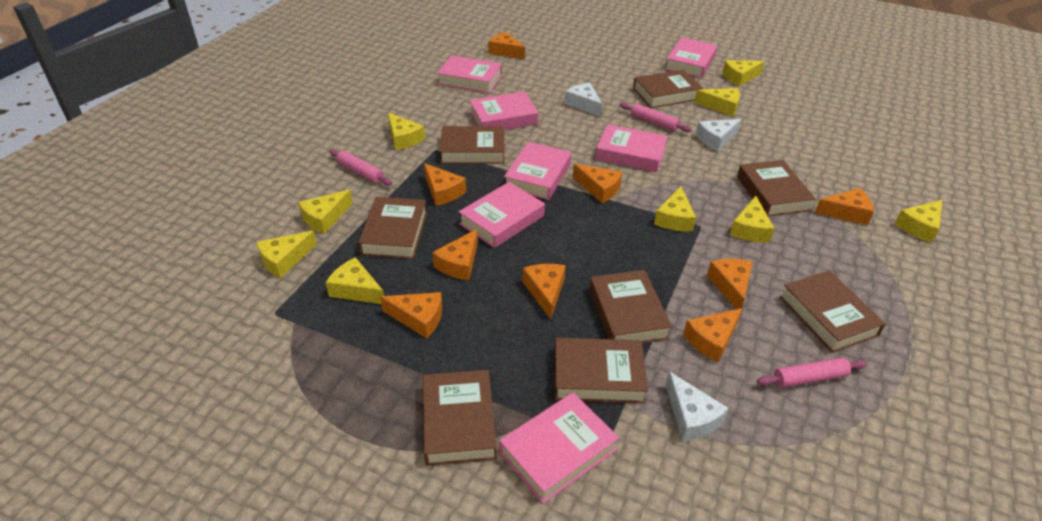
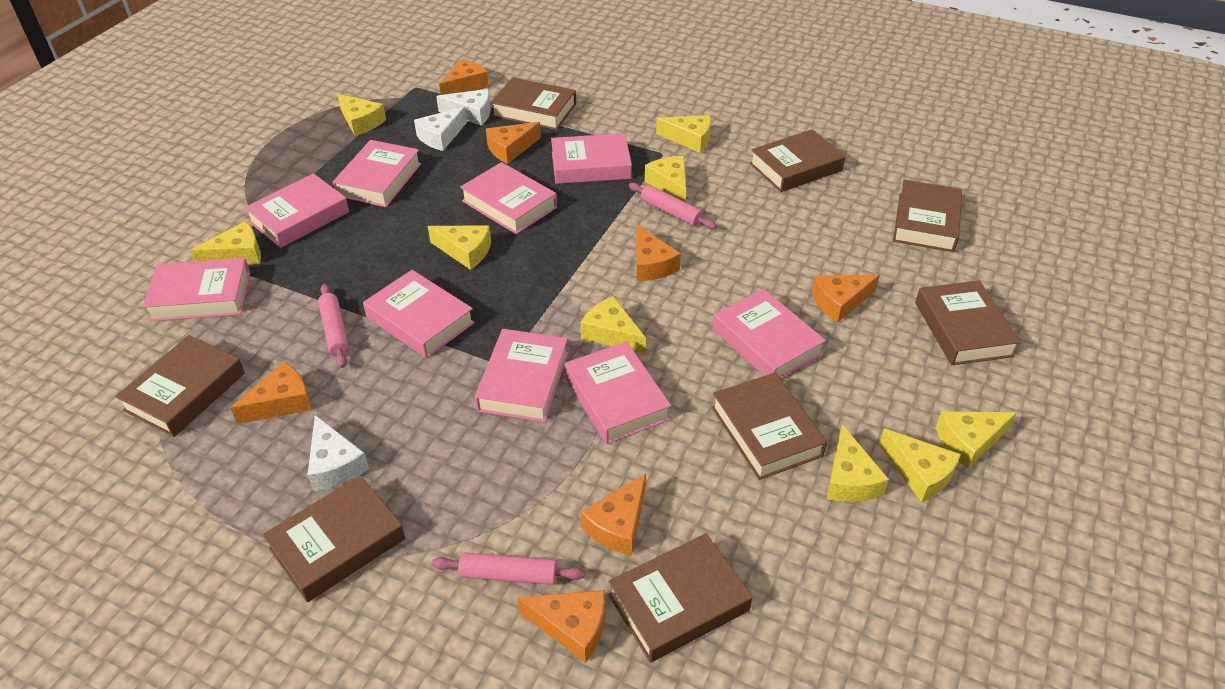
orange cheese: [380,292,442,338] [424,163,466,206] [432,229,478,280] [488,32,525,59] [522,264,566,319] [573,164,622,203] [683,308,742,363] [707,259,753,309] [815,188,874,225] = 9 -> [230,362,312,424] [439,59,489,95] [486,122,541,164] [517,590,605,663] [580,473,646,555] [636,224,681,281] [812,275,880,323] = 7
pink book: [437,55,502,93] [459,182,545,248] [469,92,539,130] [499,392,619,503] [504,142,571,200] [595,124,668,172] [665,37,717,78] = 7 -> [143,258,250,322] [244,173,349,248] [333,140,421,207] [363,270,475,358] [460,162,557,234] [475,329,568,422] [551,133,632,184] [565,341,671,444] [713,289,826,379] = 9

